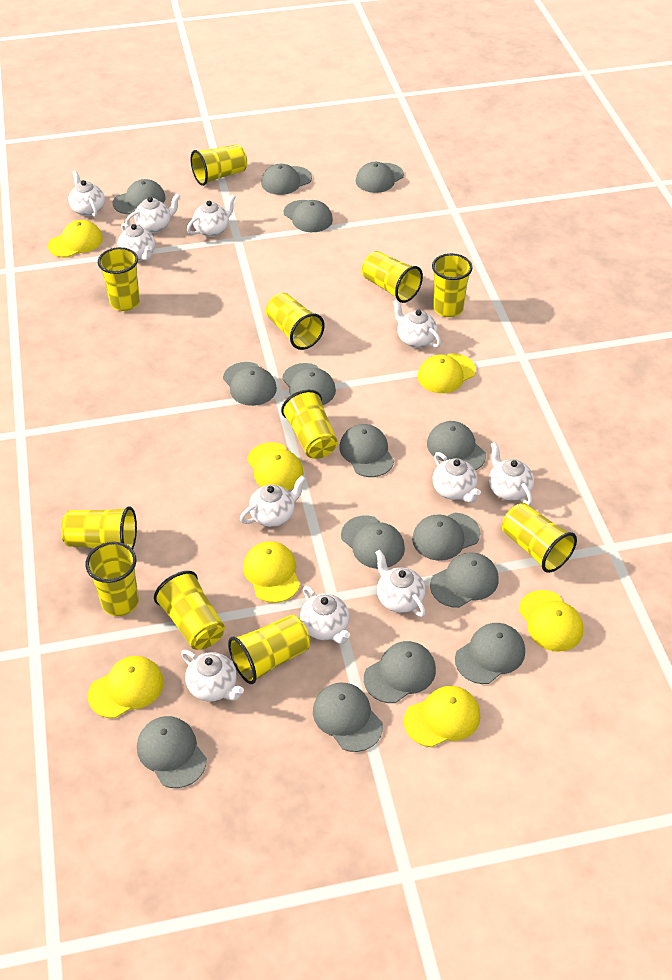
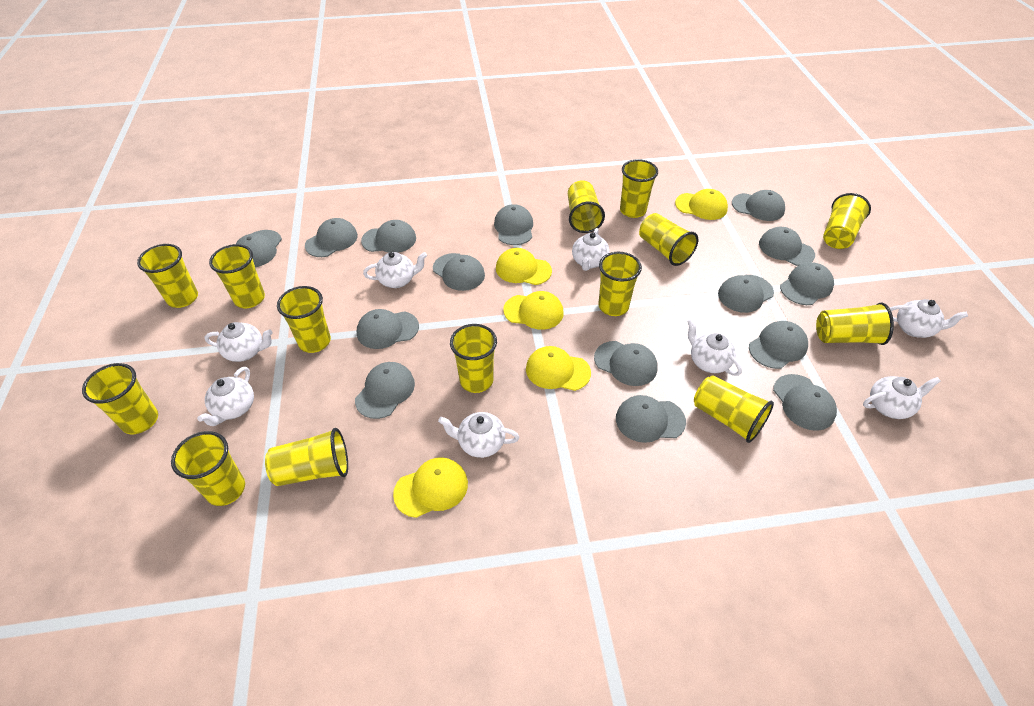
white teapot: [68,170,105,217] [118,223,155,261] [125,193,180,233] [181,650,244,702] [187,194,236,237] [240,476,306,527] [300,586,350,644] [375,550,426,617] [393,299,441,348] [433,452,481,503] [489,442,534,505] = 11 -> [197,367,254,426] [205,322,273,362] [363,252,427,288] [438,412,519,458] [572,228,610,271] [687,319,742,376] [863,376,941,419] [890,299,968,338] = 8
yellow cap: [48,220,103,257] [88,656,164,718] [243,541,300,603] [247,442,304,490] [404,686,480,747] [418,354,476,393] [519,590,583,651] = 7 -> [393,457,468,518] [496,248,552,285] [503,291,564,330] [526,346,591,391] [675,189,728,220] = 5
yellow cup: [61,506,137,549] [85,542,139,616] [98,247,140,311] [154,571,225,650] [191,144,247,186] [228,615,310,684] [266,293,325,350] [281,390,338,459] [362,251,423,303] [432,253,473,317] [502,503,577,573] = 11 -> [82,363,158,434] [137,244,198,308] [171,431,245,506] [209,244,265,308] [265,428,348,486] [277,286,331,353] [450,324,497,393] [568,180,605,233] [598,252,642,316] [620,159,658,218] [639,213,698,266] [694,375,774,443] [816,302,894,345] [823,193,871,249] = 14

